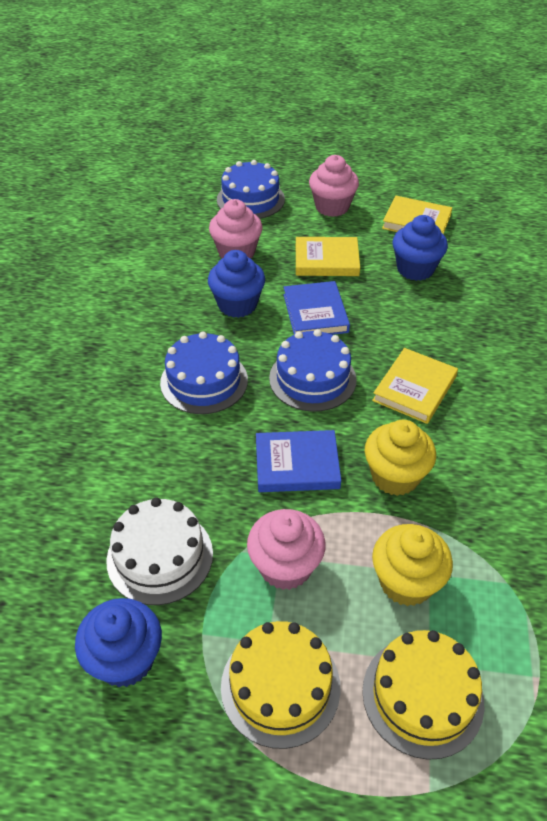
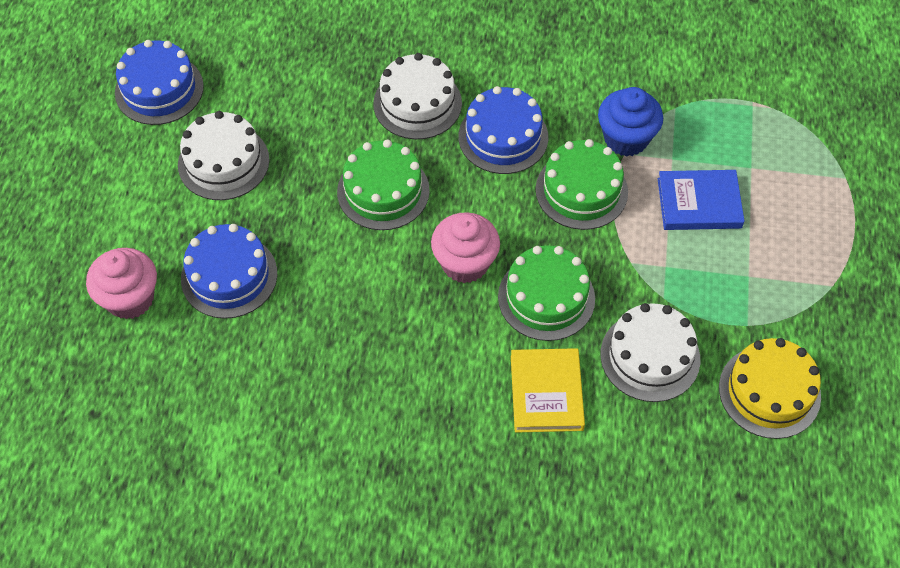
blue book: [256,430,341,492] [283,281,350,335] = 2 -> [658,170,745,230] = 1
blue cupcake: [75,598,162,687] [208,250,265,318] [392,215,448,281] = 3 -> [598,87,663,156] = 1
green cake: none = 0 -> [337,140,430,230] [498,245,595,341] [536,139,628,230] = 3
pink cupcake: [209,199,262,259] [247,509,325,590] [309,155,359,217] = 3 -> [86,248,157,319] [431,212,500,283] = 2
white cake: [106,497,213,605] = 1 -> [178,111,270,200] [373,53,462,139] [600,303,700,402] = 3
yellow book: [296,237,360,276] [372,348,458,424] [382,196,452,234] = 3 -> [511,348,585,433] = 1
yellow cake: [221,621,341,749] [362,630,484,760] = 2 -> [719,338,821,439] = 1
yellow cupcake: [365,419,436,496] [372,524,453,606] = 2 -> none = 0

